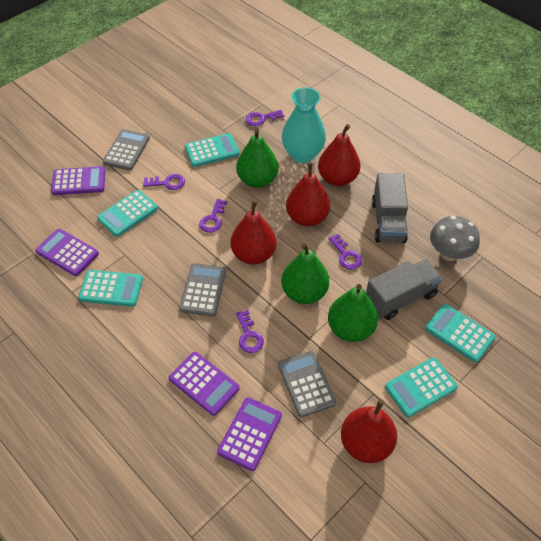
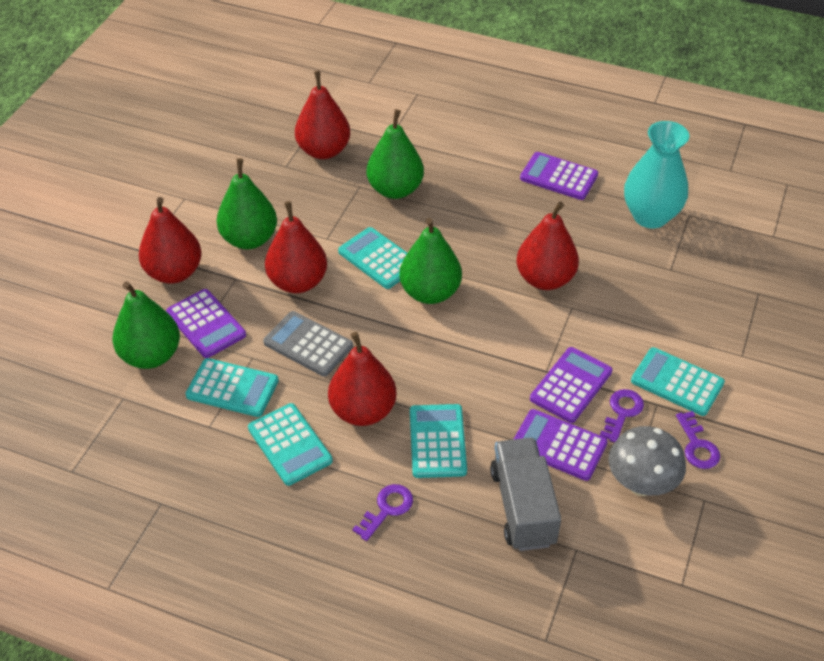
green pear: [236,128,279,188] [281,243,329,304] [328,284,378,342] = 3 -> [113,281,180,369] [216,158,277,249] [367,109,424,199] [399,218,462,304] = 4
grey calculator: [103,129,150,170] [179,263,226,317] [278,351,336,417] = 3 -> [263,311,353,377] = 1
grey truck: [366,259,443,320] [372,173,408,243] = 2 -> [490,438,561,551] = 1
purple key: [143,174,185,190] [199,199,227,233] [236,310,264,353] [246,110,284,126] [328,234,362,270] = 5 -> [352,484,413,541] [600,389,644,443] [676,411,720,469] = 3
red pear: [231,200,277,265] [286,162,330,226] [318,124,360,186] [341,399,397,463] = 4 -> [139,197,202,284] [265,201,327,293] [295,71,350,159] [328,332,396,426] [516,201,579,290] = 5

